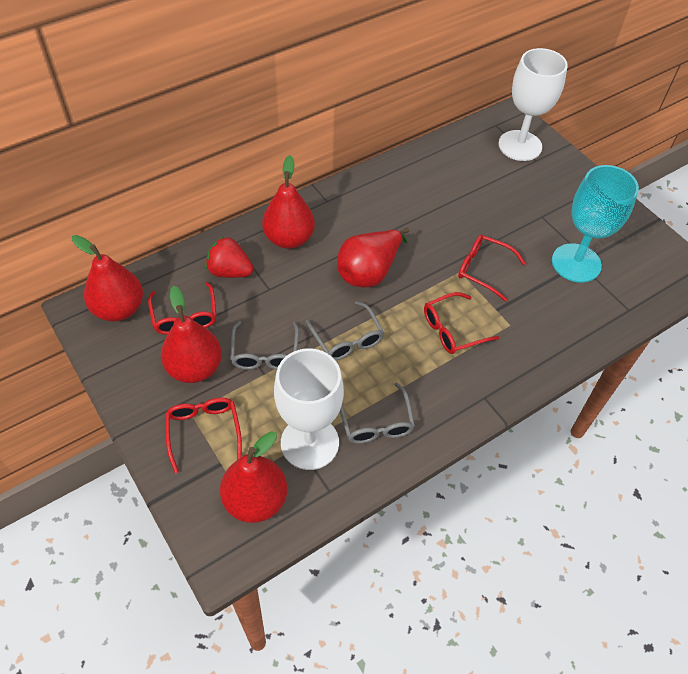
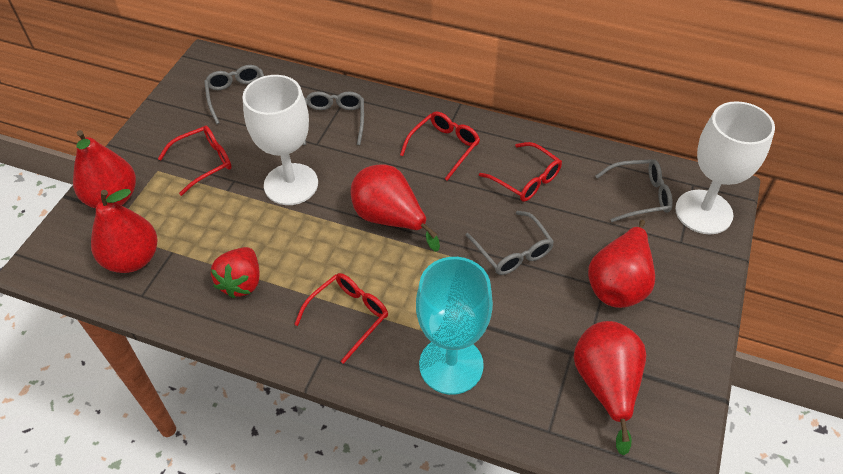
grey glasses: [230,321,299,370] [306,301,384,360] [340,383,415,444] = 3 -> [204,65,264,124] [303,91,364,145] [465,211,554,275] [596,159,673,222] = 4

